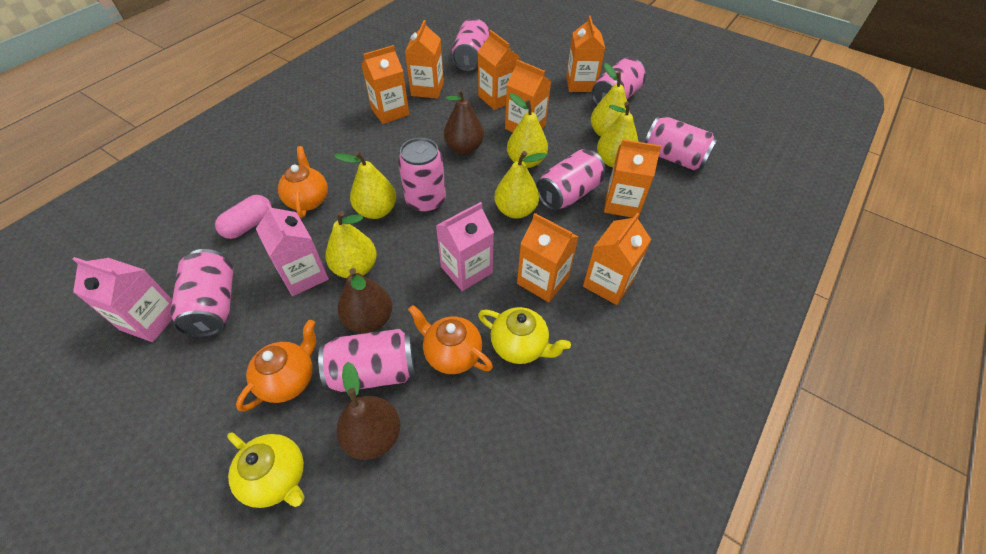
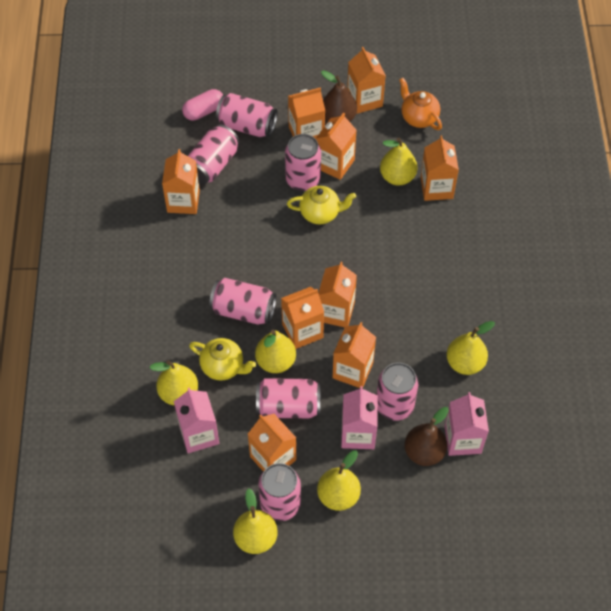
brown pear: [337,362,400,460] [338,268,392,333] [444,89,484,154] = 3 -> [321,70,357,122] [404,407,449,466] = 2
orange carton: [361,45,409,124] [405,20,444,99] [478,30,520,110] [505,59,551,133] [517,213,578,302] [566,16,605,92] [583,213,651,305] [604,139,661,218] = 8 -> [162,149,200,214] [248,414,296,471] [281,287,324,349] [288,87,325,139] [316,112,356,180] [318,262,357,327] [332,322,376,389] [347,47,386,114] [421,135,459,201] = 9
orange teapot: [236,320,316,412] [278,146,328,218] [408,305,493,374] = 3 -> [399,78,442,130] = 1

